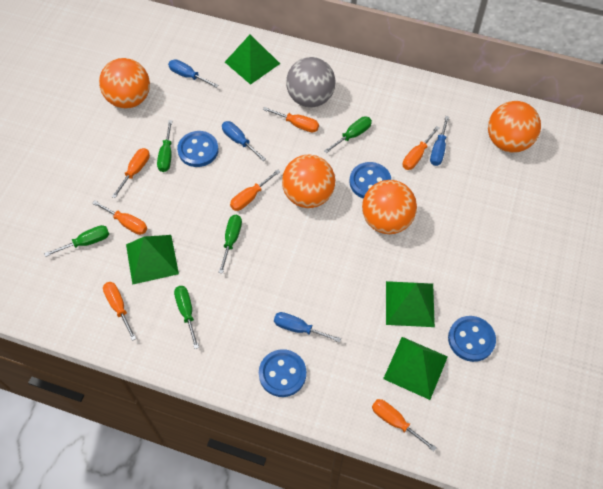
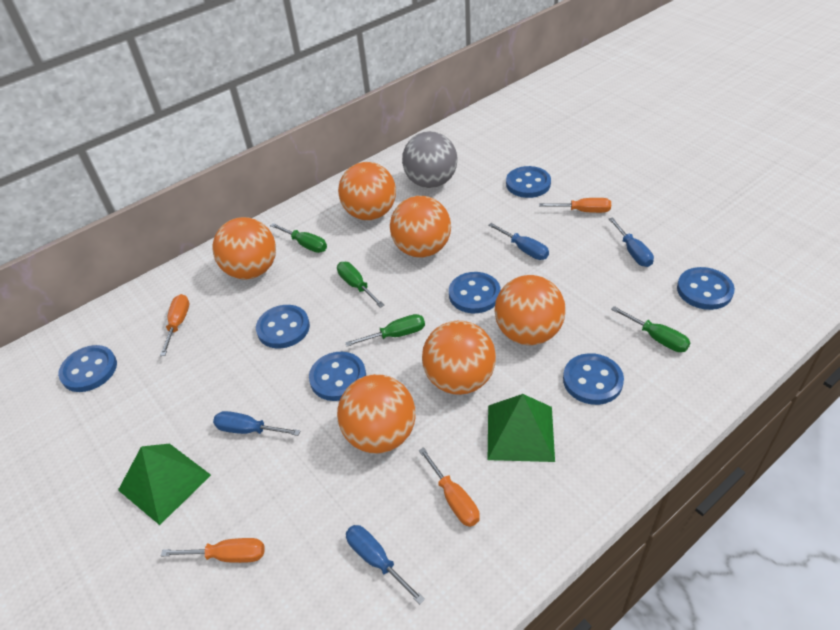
blue button: [177,131,219,167] [259,349,306,397] [350,162,391,199] [448,316,496,362] = 4 -> [58,345,117,392] [256,305,310,348] [309,352,366,401] [449,272,501,313] [506,166,551,198] [563,353,624,405] [677,267,735,310] = 7
green pyramid: [126,235,179,285] [225,35,280,85] [383,337,448,400] [386,281,435,327] = 4 -> [118,443,211,525] [488,394,555,462] = 2
green screwdriver: [44,225,109,257] [157,120,172,172] [174,286,199,349] [218,215,242,274] [324,116,372,153] = 5 -> [270,223,327,253] [337,262,384,308] [345,314,425,346] [611,306,690,352] = 4
orange ball: [99,58,150,108] [282,155,335,208] [362,180,417,234] [488,101,541,153] = 4 -> [213,217,276,279] [337,374,416,454] [338,162,396,220] [390,196,451,258] [422,321,496,395] [494,275,566,345] = 6
orange screwdriver: [92,201,147,235] [103,282,136,341] [112,148,150,198] [230,169,280,211] [263,107,319,133] [372,399,437,451] [403,126,440,170] = 7 -> [160,294,189,356] [161,538,264,563] [419,447,480,527] [539,198,611,213] = 4

